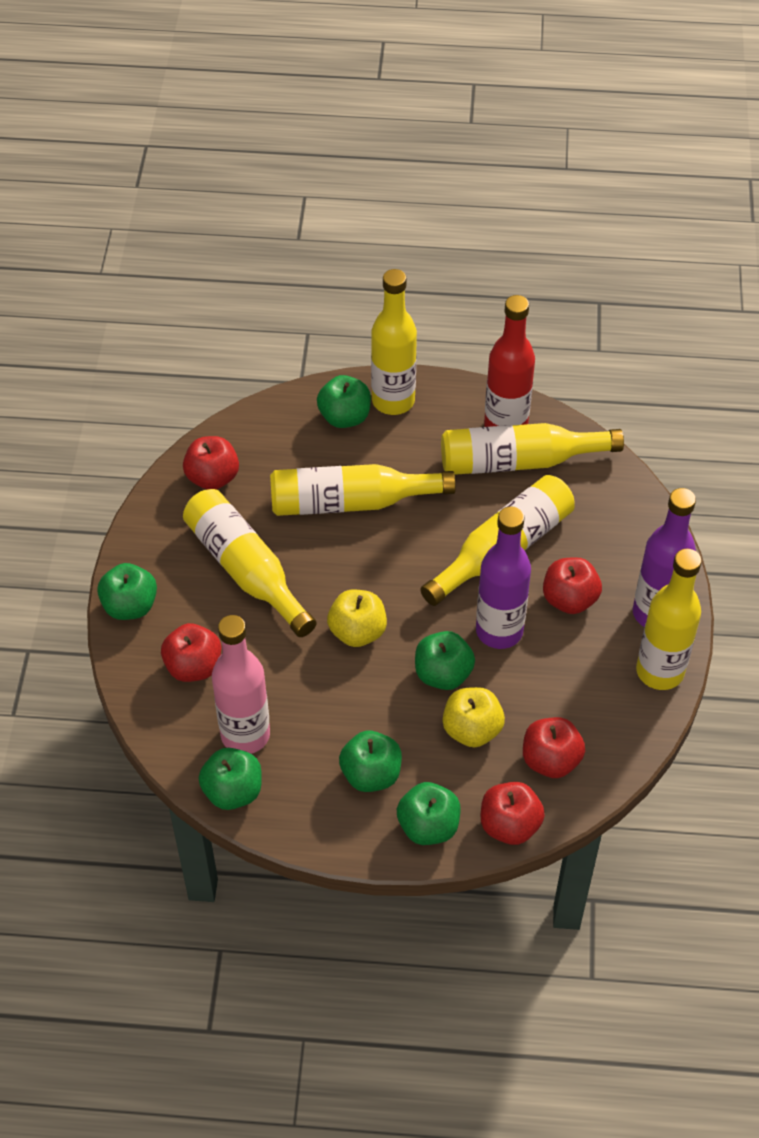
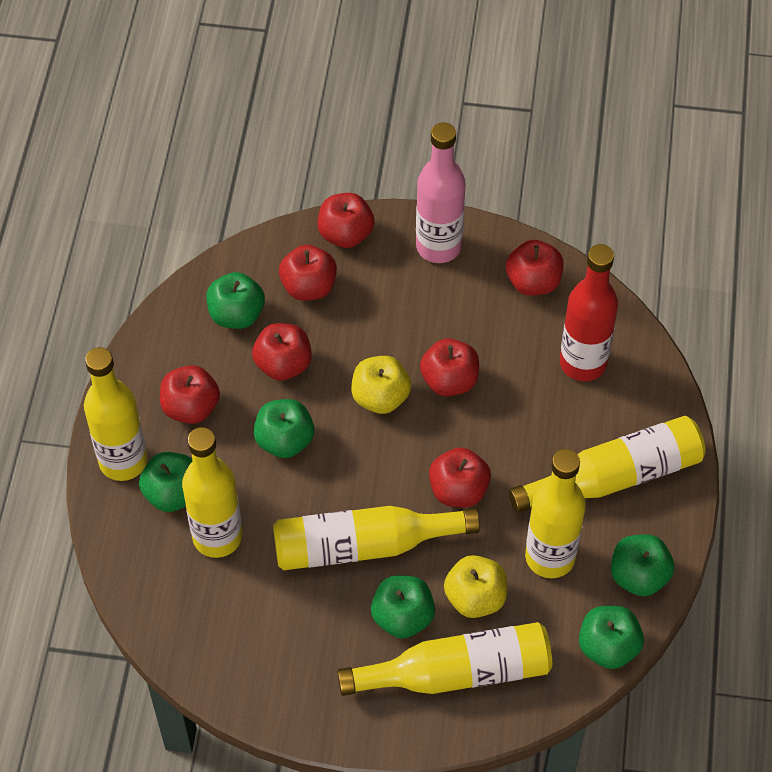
purple bottle: [476,506,531,649] [633,488,696,627] = 2 -> none = 0
red apple: [161,623,221,682] [183,436,239,489] [481,782,545,845] [523,717,585,778] [543,557,602,614] = 5 -> [160,365,220,424] [252,323,312,381] [279,245,337,301] [318,193,374,248] [420,338,479,396] [429,447,491,508] [506,240,563,296] = 7

